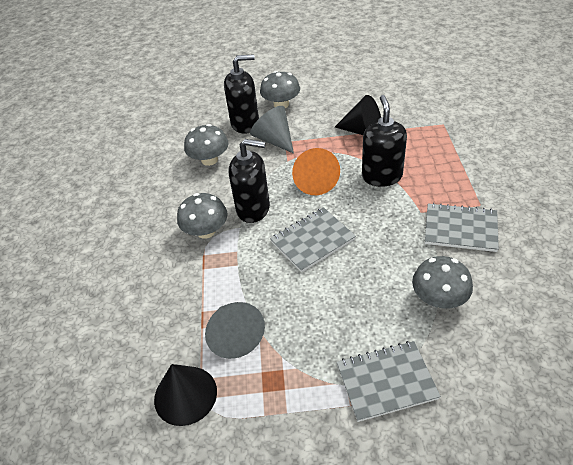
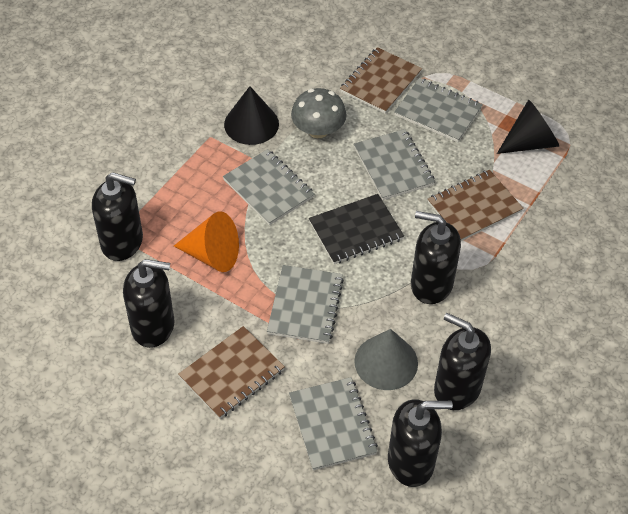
black notebook: none = 0 -> [309,194,404,264] = 1
black soap dispenser: [224,54,259,134] [229,139,270,223] [362,95,407,187] = 3 -> [92,172,143,261] [123,259,174,348] [388,399,453,487] [411,211,461,304] [434,313,491,410] = 5
brown notebook: none = 0 -> [178,326,285,419] [340,47,422,114] [428,170,524,241] = 3
grey cone: [205,302,265,359] [250,106,294,154] = 2 -> [354,329,418,390] = 1
grey mushroom: [177,193,228,239] [184,124,229,166] [260,71,300,108] [412,256,473,309] = 4 -> [291,88,347,138] = 1
grey notebook: [270,207,356,273] [337,341,441,422] [425,203,499,252] = 3 -> [223,149,315,225] [267,265,344,344] [289,377,378,471] [354,129,435,200] [394,78,483,142] = 5

